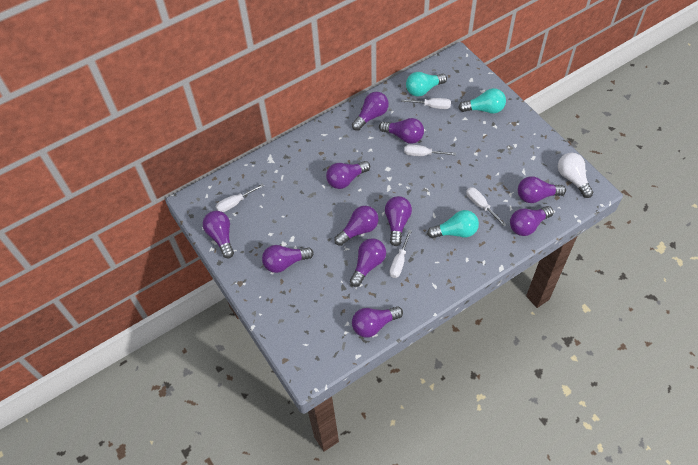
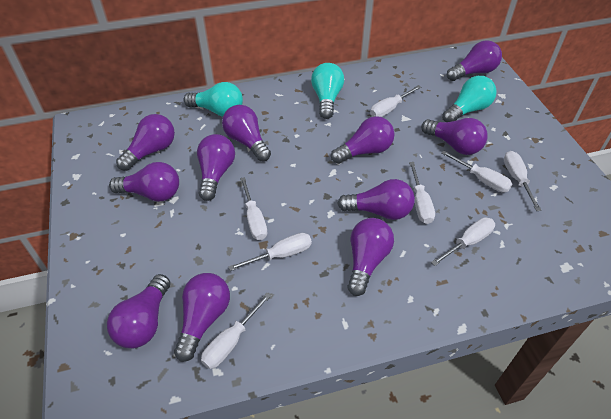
white light bulb: [558,153,594,198] = 1 -> none = 0
white screwdriver: [216,183,264,212] [390,230,412,278] [401,98,451,109] [404,144,456,156] [466,187,507,226] = 5 -> [201,293,271,369] [228,233,312,271] [240,177,267,240] [370,85,421,117] [409,162,435,224] [431,217,495,266] [441,151,512,192] [504,151,541,211] = 8

